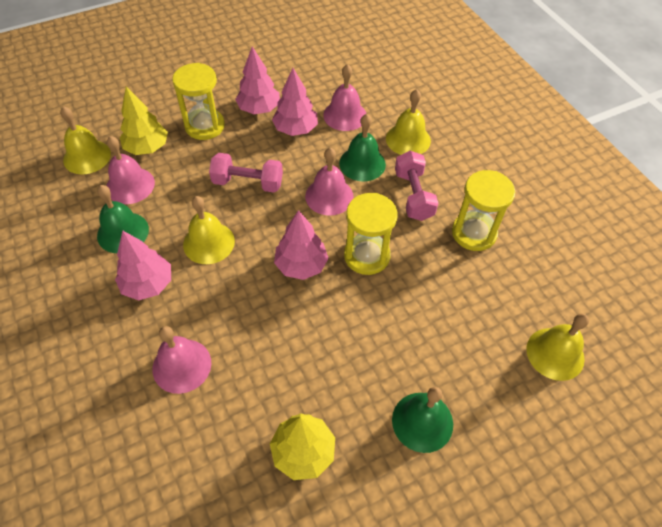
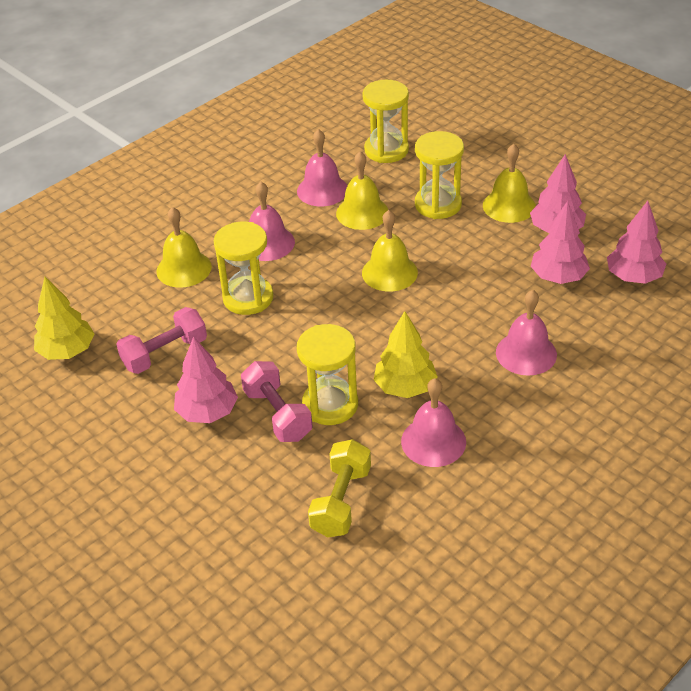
green bell: [97,185,149,253] [339,114,386,181] [392,387,453,453] = 3 -> none = 0
yellow dumbbell: none = 0 -> [308,439,371,537] = 1
yellow hourglass: [172,63,225,140] [344,193,398,275] [452,170,515,251] = 3 -> [214,222,274,315] [297,324,358,425] [362,80,409,163] [415,131,464,219] = 4

